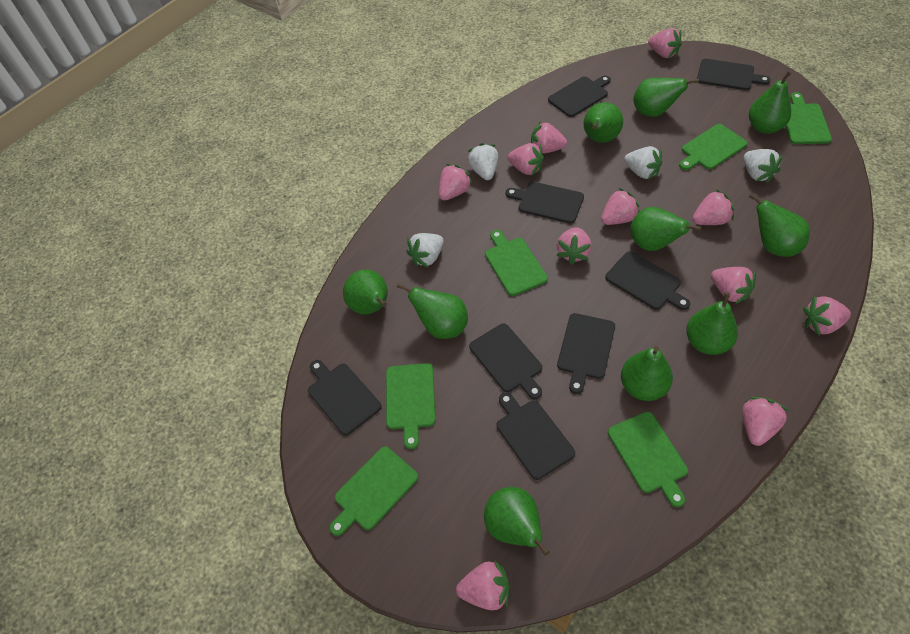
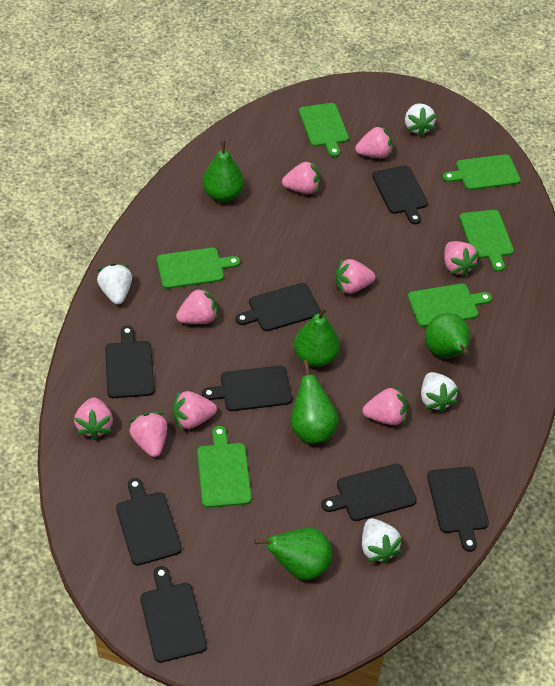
green pear: [343,269,388,315] [397,283,468,339] [484,487,550,556] [584,102,623,143] [621,346,673,401] [630,207,701,251] [633,78,699,117] [686,292,738,355] [749,71,792,134] [749,193,810,257] = 10 -> [202,140,244,202] [254,528,332,580] [290,360,339,443] [294,307,340,367] [425,313,470,358] = 5
pink strawberry: [439,164,472,200] [456,560,509,610] [507,143,544,176] [531,122,567,154] [557,227,592,265] [601,188,640,225] [648,28,682,58] [692,189,734,225] [711,267,756,304] [742,397,789,446] [803,296,851,336] = 11 -> [74,397,113,440] [129,412,167,457] [173,391,217,430] [176,287,218,324] [282,160,320,194] [335,259,375,294] [355,125,392,158] [363,386,407,425] [444,241,479,277] = 9

